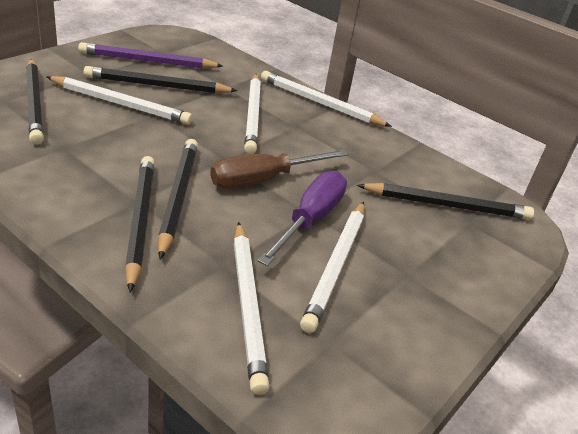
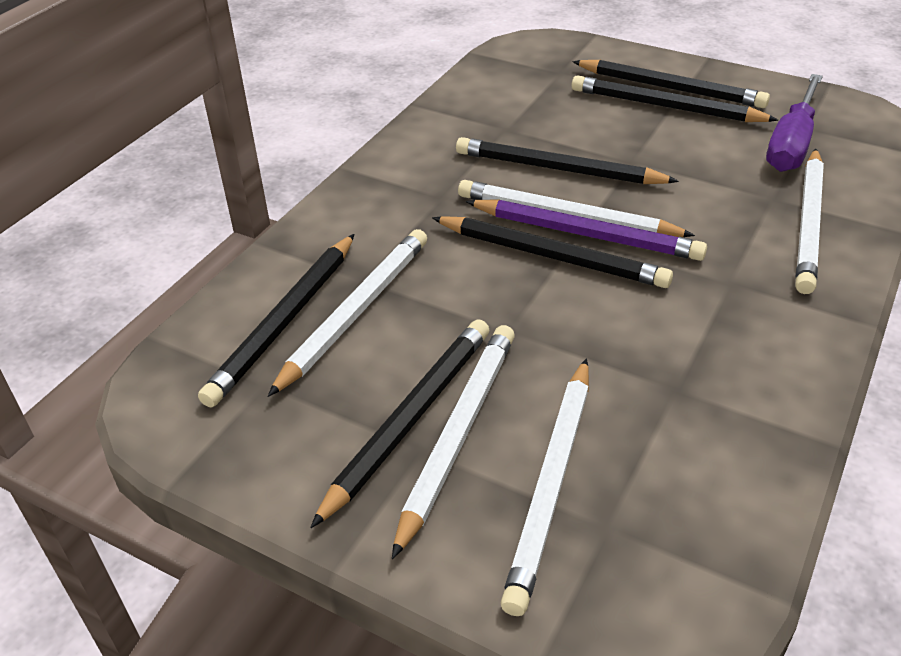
black pencil: [26,59,44,145] [84,66,238,94] [125,156,155,292] [158,139,198,259] [357,183,534,220] = 5 -> [198,234,354,407] [310,319,489,528] [432,216,673,288] [456,137,679,184] [572,60,770,108] [572,75,778,122] = 6
brown screwdriver: [210,150,348,189] = 1 -> none = 0

